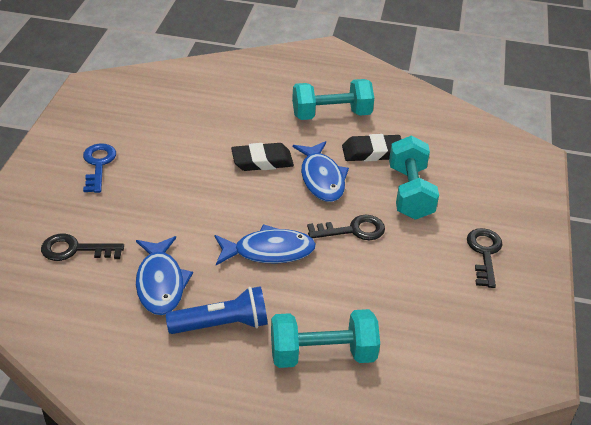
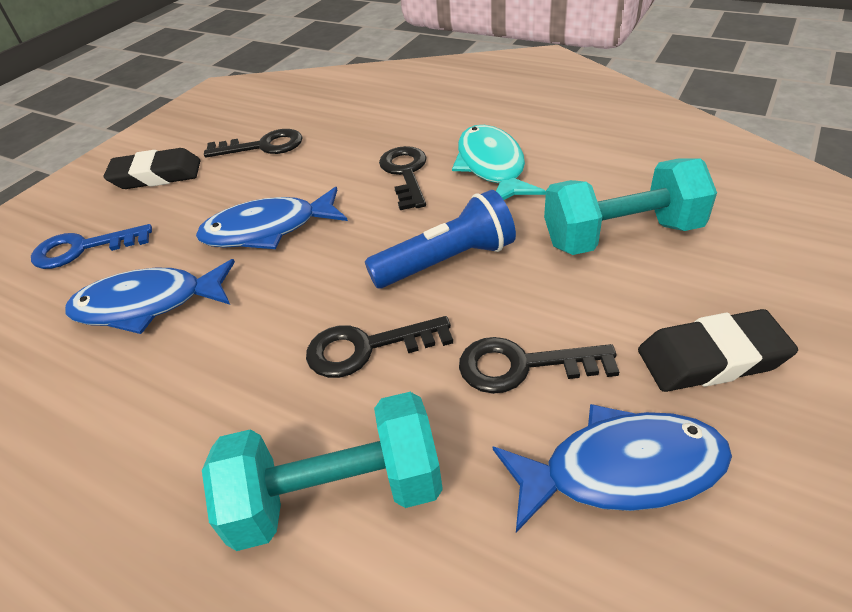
black key: [41,234,124,261] [307,215,385,240] [467,228,503,288] = 3 -> [204,129,303,157] [306,316,453,378] [379,146,427,210] [459,337,619,394] = 4
turquoise dumbbell: [271,309,380,368] [292,79,374,120] [389,135,439,220] = 3 -> [202,392,443,551] [544,158,717,255] = 2
turquoise fish: none = 0 -> [452,125,546,200] = 1

